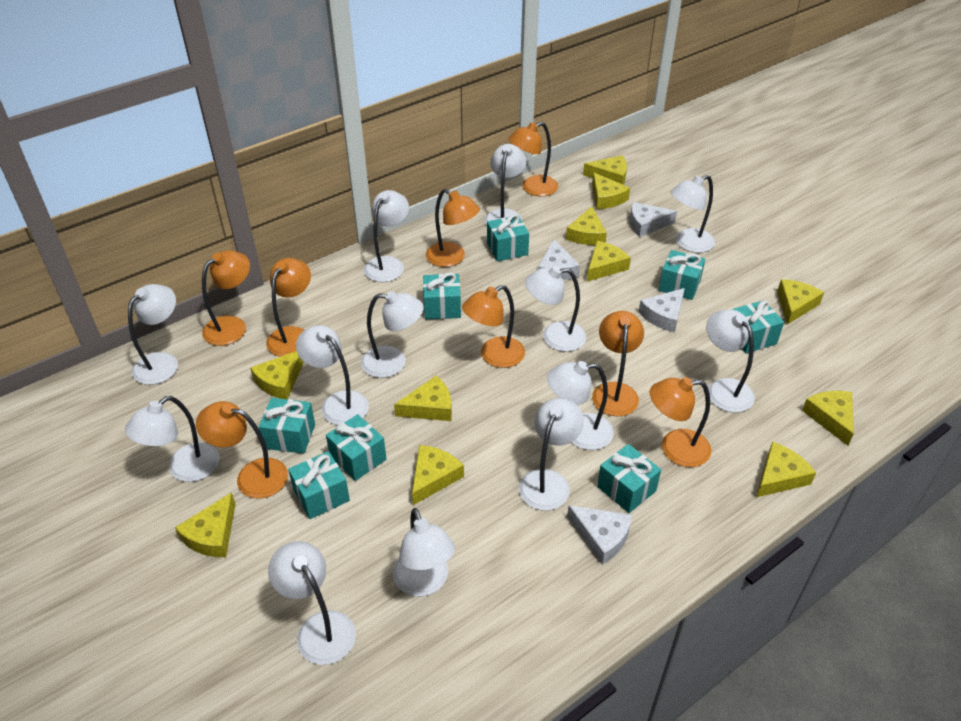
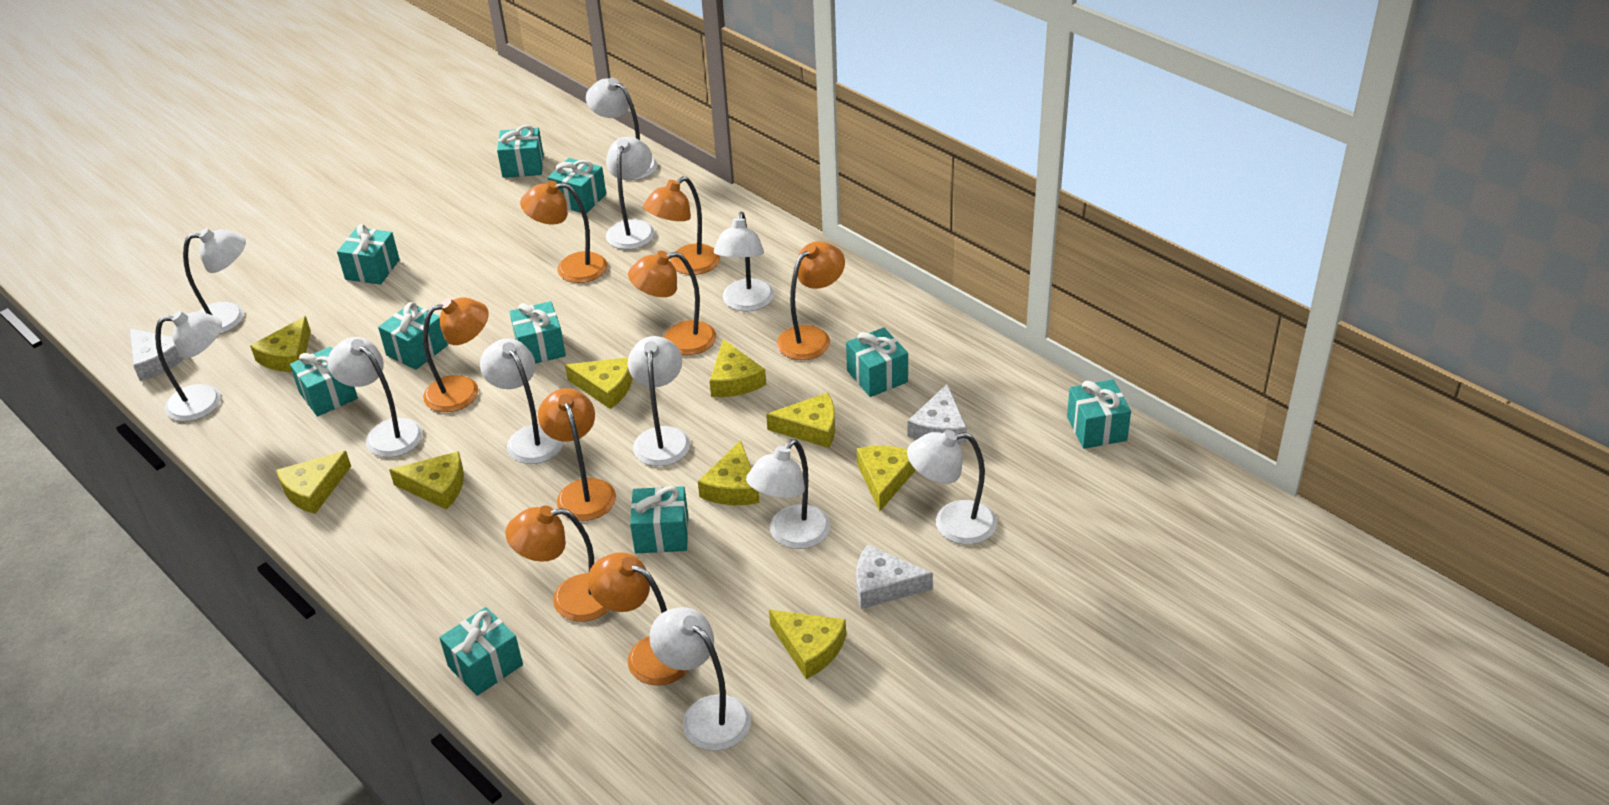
turquoise gift: [259,398,315,454] [288,451,350,519] [326,414,386,481] [423,272,461,319] [487,214,529,262] [597,444,661,513] [658,250,706,300] [732,300,784,354] = 8 -> [290,347,358,417] [337,224,400,285] [378,302,448,370] [439,607,523,696] [497,125,544,178] [509,301,566,364] [548,158,606,214] [630,486,688,553] [846,327,908,397] [1067,380,1131,449] = 10
white cheese: [538,239,580,280] [567,505,632,565] [630,202,677,237] [639,288,685,332] = 4 -> [130,329,185,381] [856,544,933,609] [907,384,967,445] = 3
white lamp: [125,396,219,482] [128,284,178,385] [268,541,356,665] [296,325,369,425] [361,291,423,378] [364,190,409,282] [393,508,455,597] [485,144,526,225] [519,398,584,511] [525,266,586,352] [547,361,614,450] [670,175,715,253] [706,310,755,413] = 13 -> [155,311,222,422] [183,228,246,334] [327,337,423,457] [480,339,564,464] [586,77,658,180] [606,137,655,249] [628,336,690,466] [649,607,751,751] [714,212,774,311] [746,439,831,549] [907,430,997,545] = 11
yellow cheese: [175,492,235,557] [250,351,304,399] [394,375,452,421] [412,445,464,505] [566,206,607,245] [583,156,627,185] [587,241,631,282] [592,173,630,209] [756,442,816,497] [777,279,824,325] [802,391,854,446] = 11 -> [250,316,311,372] [276,451,351,514] [389,451,464,510] [565,358,633,409] [698,440,760,505] [709,339,766,397] [766,393,835,448] [769,610,846,679] [857,446,916,511] = 9

